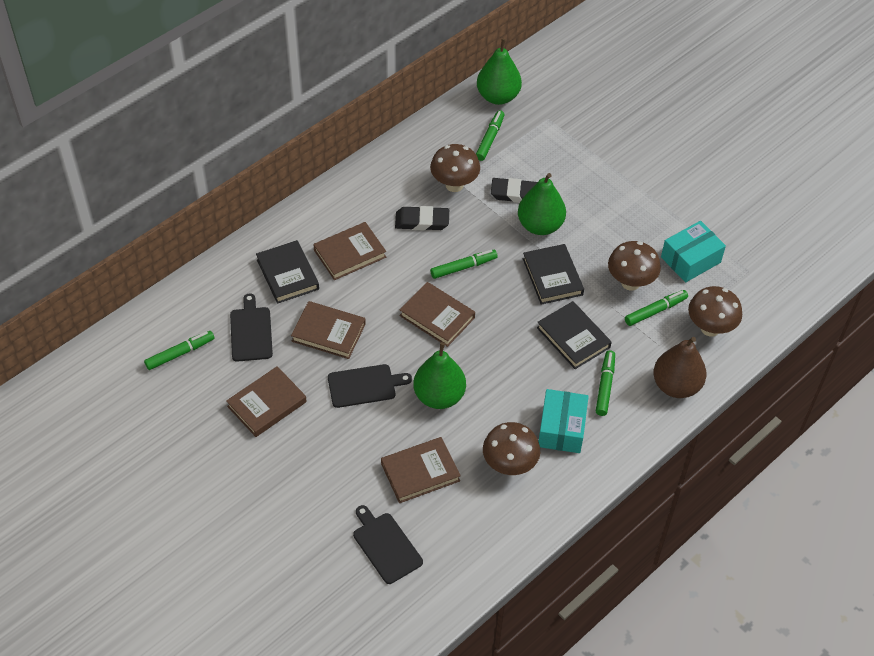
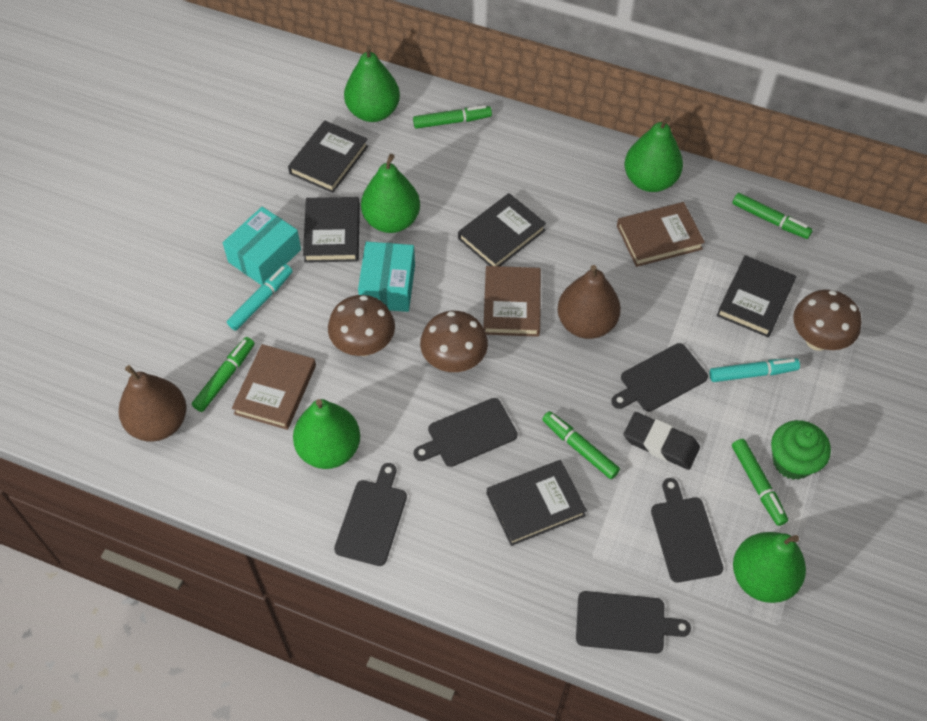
black book: [256,240,319,304] [523,244,584,305] [537,301,612,369] = 3 -> [288,120,368,193] [303,197,360,263] [458,193,546,266] [487,460,587,546] [716,255,796,337] = 5
black cutting board: [230,293,273,362] [328,364,412,408] [353,505,423,584] = 3 -> [334,463,407,566] [414,398,517,467] [576,591,691,654] [611,343,708,412] [651,478,723,583] = 5
black eraser: [395,206,449,230] [491,178,537,203] = 2 -> [624,412,700,470] = 1
brown book: [226,366,307,437] [291,301,366,359] [313,222,386,280] [381,437,461,503] [399,282,475,347] = 5 -> [232,344,316,430] [483,266,541,337] [617,202,705,267] = 3
brown mushroom: [430,144,480,192] [483,422,540,475] [608,241,661,291] [688,286,742,337] = 4 -> [328,295,395,356] [420,311,488,372] [793,290,862,351] = 3
brown pear: [653,337,706,398] = 1 -> [119,365,187,442] [557,265,621,339] = 2
green cupcake: none = 0 -> [771,420,831,480] = 1
green pear: [413,342,466,409] [477,39,522,105] [518,173,566,235] = 3 -> [293,399,360,469] [344,45,400,122] [361,154,420,233] [625,116,683,192] [733,532,806,603] = 5
turquoise marker: none = 0 -> [227,264,293,331] [710,358,800,382] = 2

